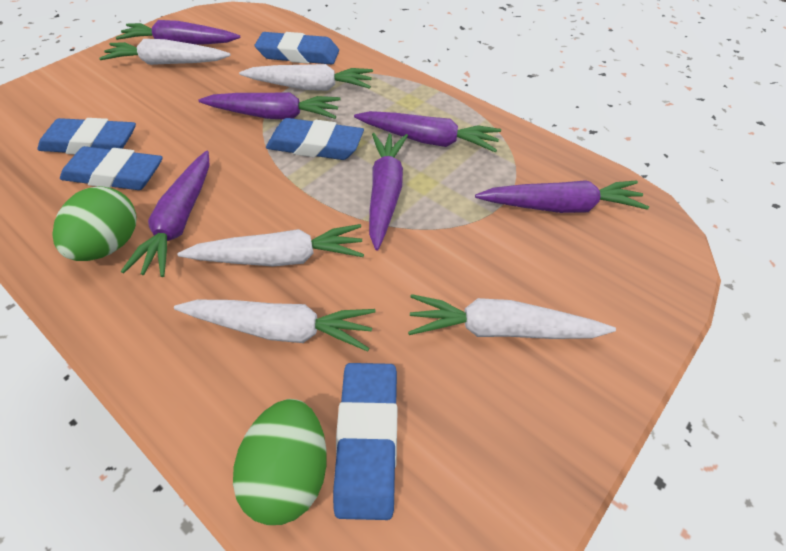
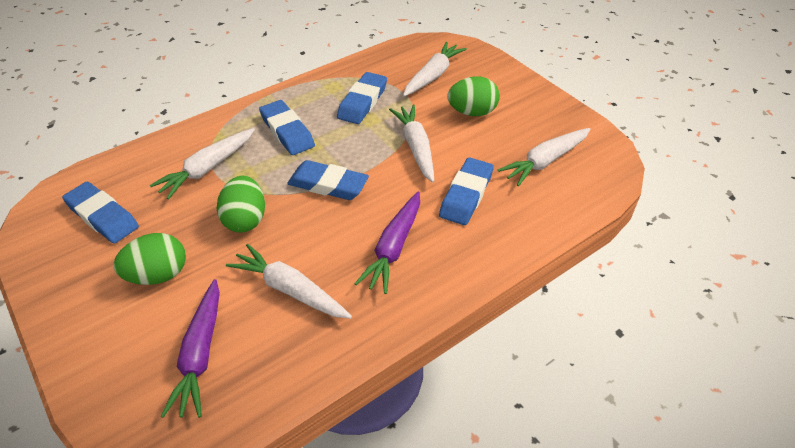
green egg: [52,186,137,261] [233,399,327,525] = 2 -> [114,233,186,285] [217,176,265,233] [447,76,500,116] = 3
purple carrot: [116,20,240,45] [121,151,209,277] [198,92,341,119] [354,111,501,153] [369,133,408,251] [475,180,649,213] = 6 -> [161,279,220,418] [355,192,420,294] = 2

